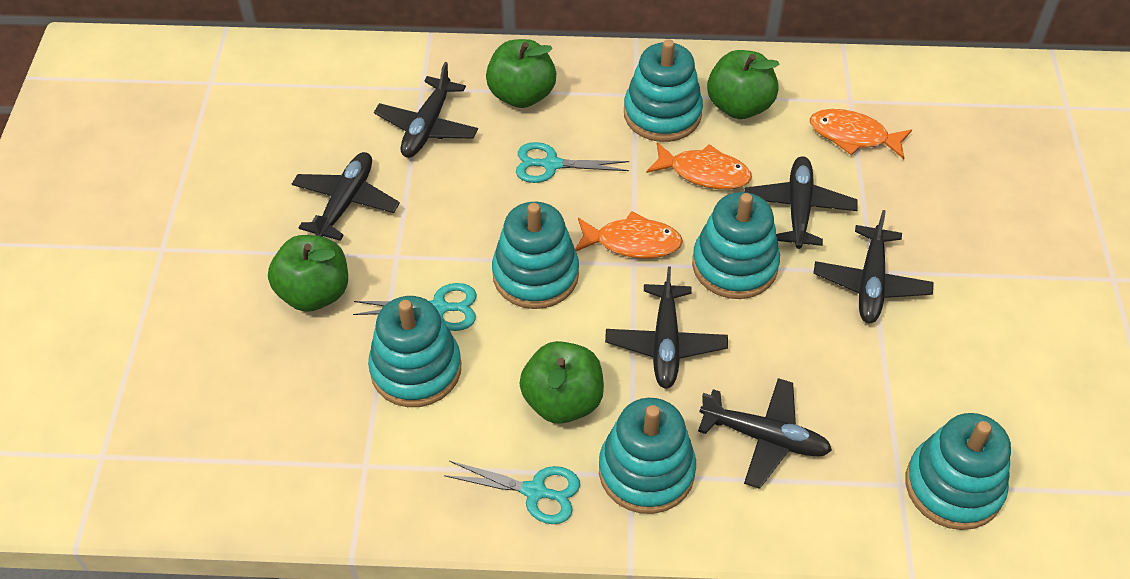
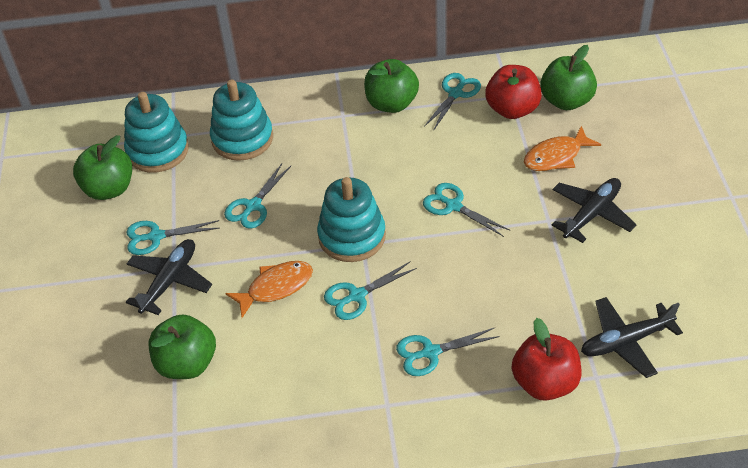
black plane: [292,152,400,241] [374,62,478,158] [605,266,728,389] [698,378,832,489] [744,156,858,249] [813,210,934,323] = 6 -> [126,239,212,315] [552,178,637,243] [581,297,683,378] = 3
orange fish: [575,211,683,258] [646,142,752,189] [810,109,912,159] = 3 -> [225,261,313,318] [524,126,601,171] = 2
red apple: none = 0 -> [485,65,542,119] [512,318,582,401] = 2
turquoise scissors: [353,283,477,331] [444,461,580,524] [516,142,629,183] = 3 -> [126,220,220,255] [224,164,291,229] [324,261,417,320] [396,328,500,376] [423,183,509,237] [424,73,481,131] = 6
turquoise stacking toy: [368,296,461,407] [492,202,579,309] [599,398,696,514] [624,39,703,142] [692,192,780,299] [905,413,1011,530] = 6 -> [124,92,189,173] [210,80,273,161] [317,177,386,262] = 3

